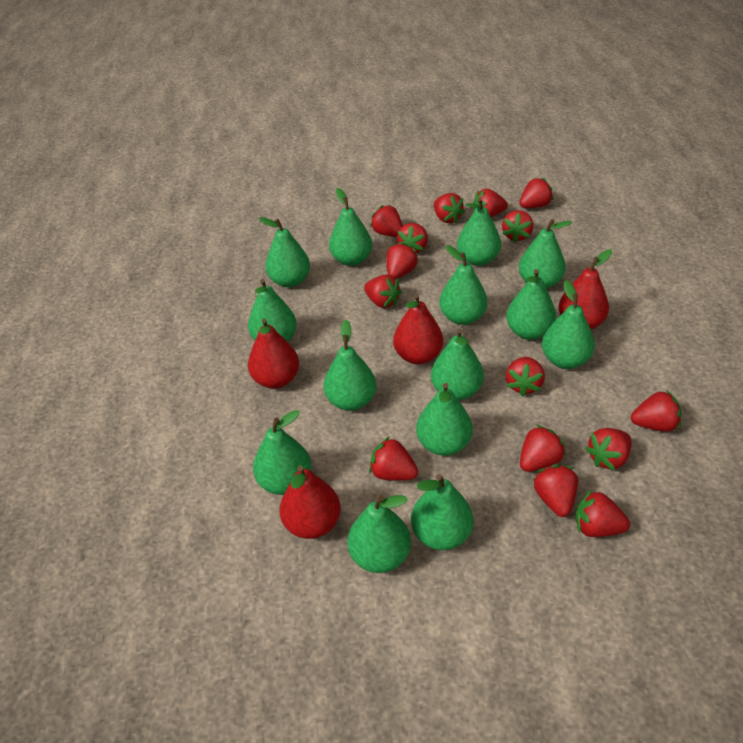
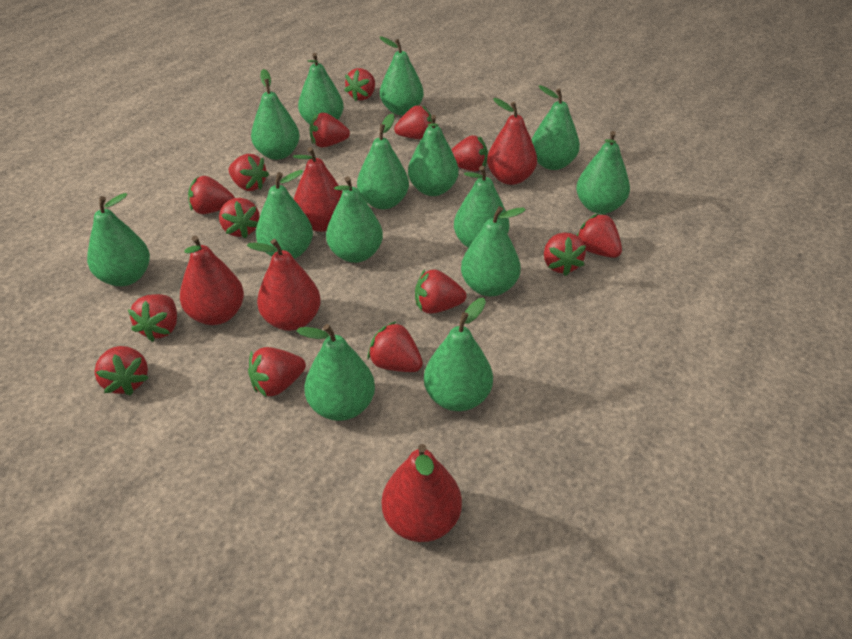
red pear: [248,318,299,389] [280,465,341,539] [393,294,443,364] [559,249,612,329] = 4 -> [180,236,244,325] [247,239,321,331] [293,147,343,232] [382,444,462,542] [487,98,537,185] = 5
red strawberry: [364,274,402,308] [369,437,418,480] [370,205,403,237] [386,243,418,279] [397,223,428,253] [434,193,465,224] [473,189,508,217] [502,210,533,243] [506,357,545,397] [519,178,553,208] [520,425,566,472] [534,465,578,517] [575,490,630,537] [585,428,631,471] [631,390,681,432] = 15 -> [94,346,149,396] [128,294,177,342] [188,176,235,214] [219,198,260,239] [228,154,269,191] [248,347,306,397] [309,113,350,147] [344,68,375,101] [367,321,423,372] [394,105,432,139] [415,269,467,314] [451,135,488,172] [544,233,586,276] [577,214,622,258] = 14

